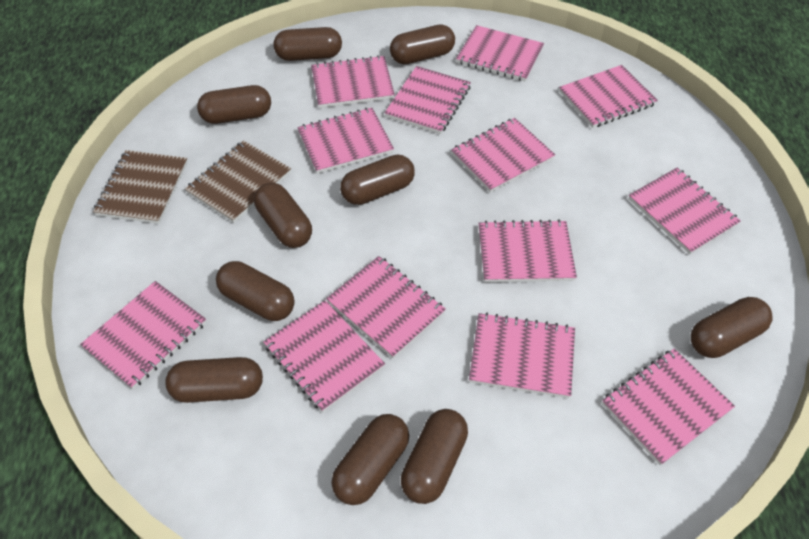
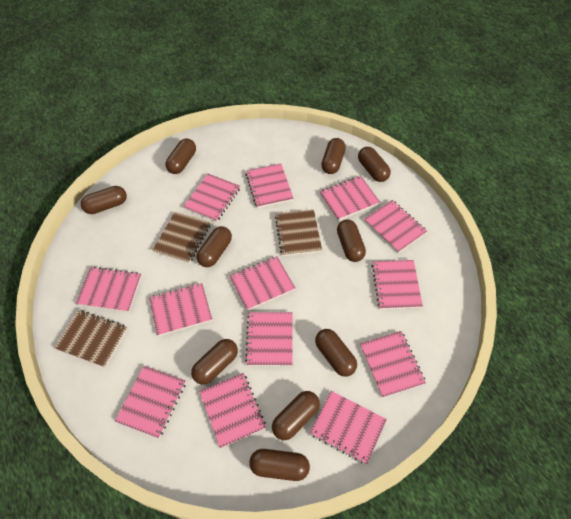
brown notebook: [93,150,188,224] [185,140,291,223] = 2 -> [54,310,127,368] [152,212,210,263] [275,209,322,256] = 3

